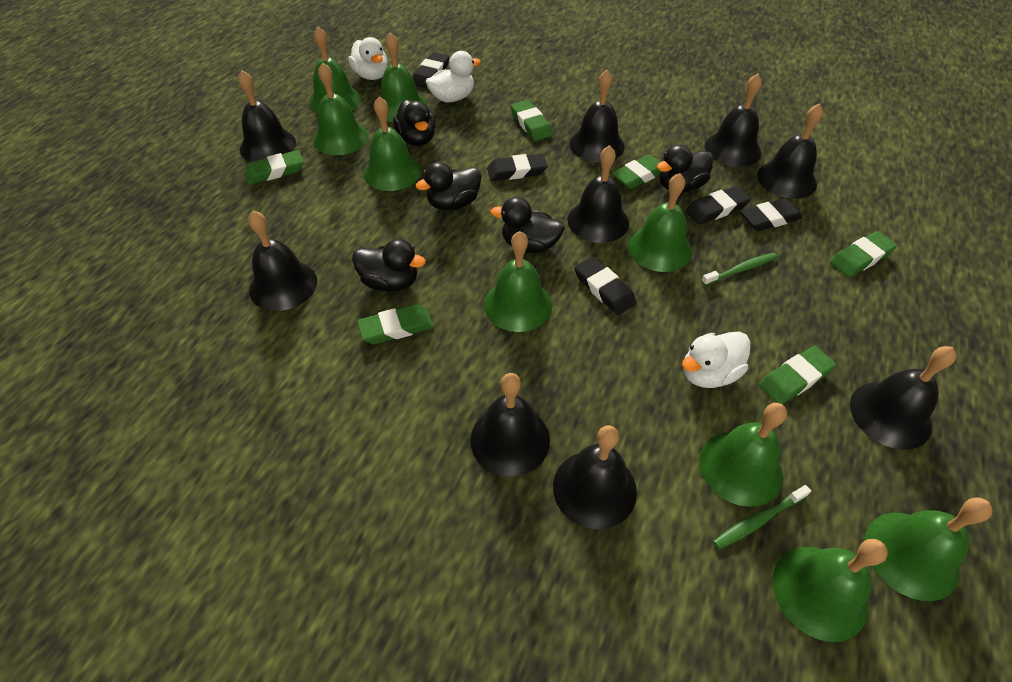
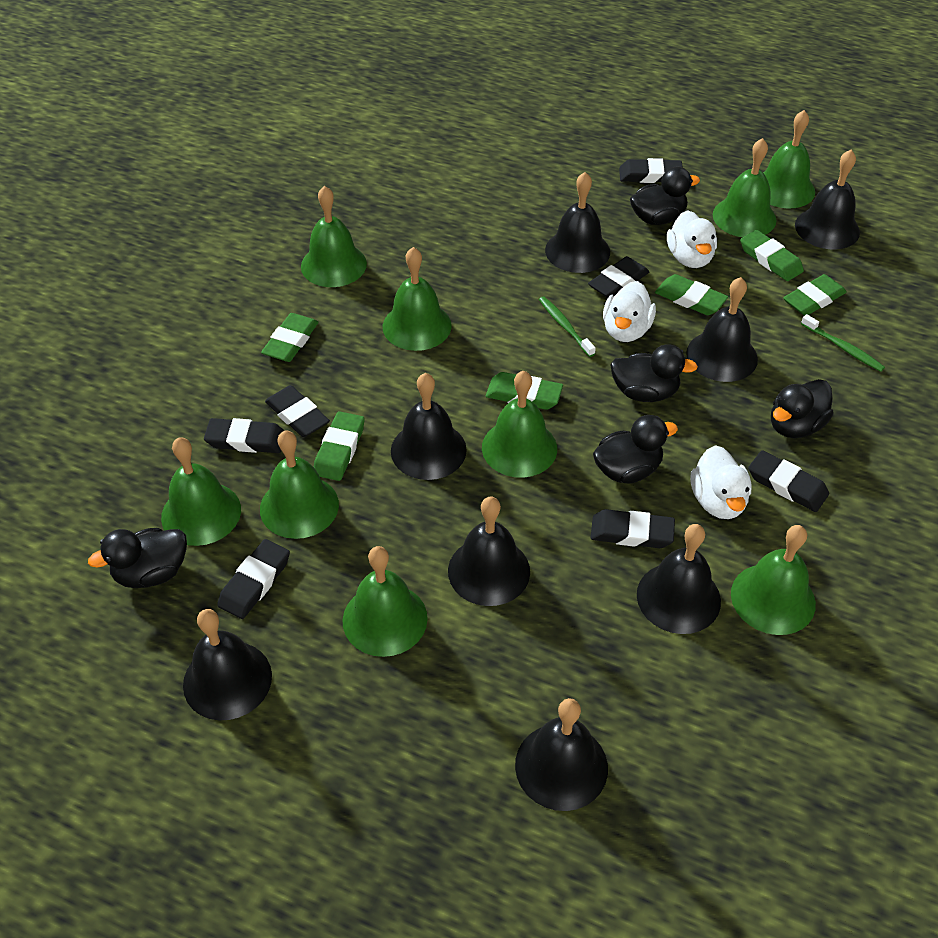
black bell: [238,70,296,162] [248,211,317,311] [470,373,550,477] [553,425,637,529] [568,145,629,243] [570,70,625,163] [705,74,762,167] [757,103,823,199] [850,346,957,449] = 9 -> [183,609,272,720] [391,373,467,480] [448,497,530,606] [515,698,608,811] [545,172,610,273] [637,524,721,634] [686,277,758,382] [795,149,860,250] = 8
black eraser: [412,52,449,88] [487,153,548,181] [574,257,637,315] [686,186,751,224] [741,198,803,231] = 5 -> [204,418,285,453] [217,539,290,619] [265,385,330,437] [588,256,649,298] [590,509,675,548] [619,158,683,183] [748,450,829,512] = 7

